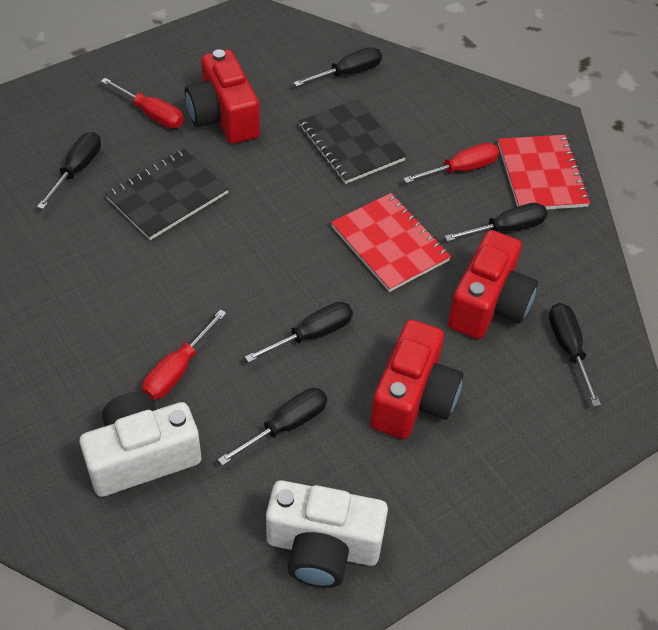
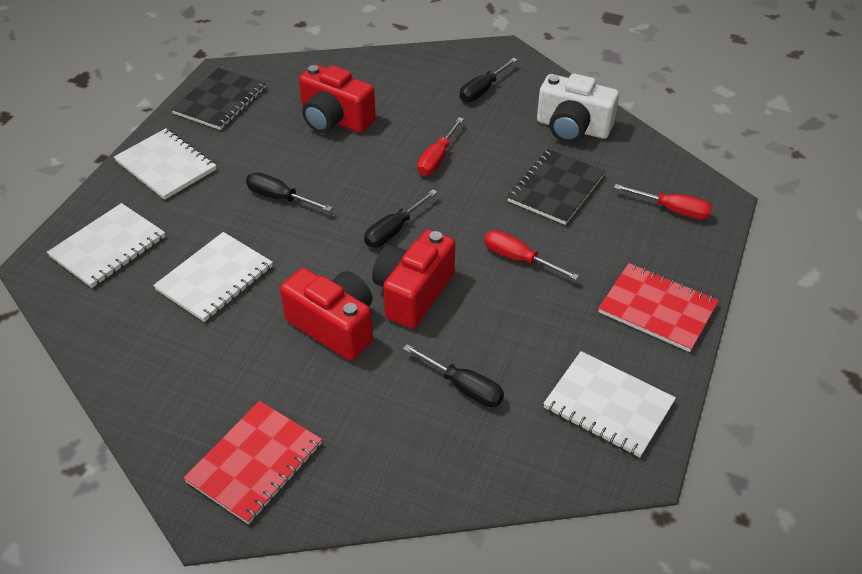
black screwdriver: [37,132,101,209] [218,388,327,466] [245,302,353,363] [294,47,382,87] [444,203,547,242] [549,303,601,406] = 6 -> [246,172,333,212] [364,189,438,248] [403,344,504,407] [460,58,518,102] = 4
white camera: [80,392,201,497] [266,480,388,588] = 2 -> [537,73,619,143] = 1
white notebook: none = 0 -> [47,203,165,288] [114,128,216,200] [153,232,273,322] [543,351,676,457] = 4

